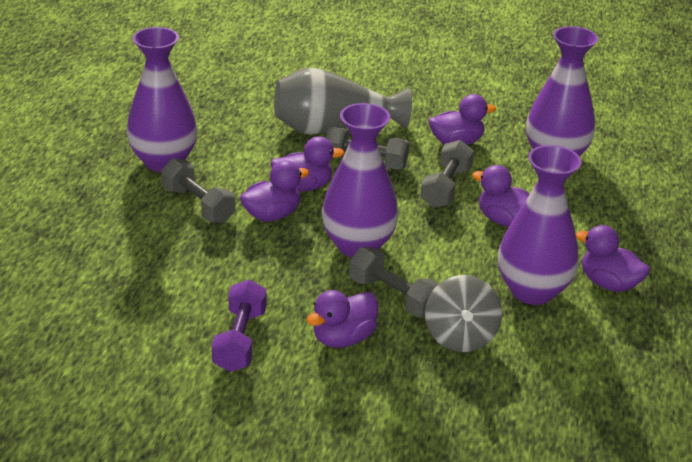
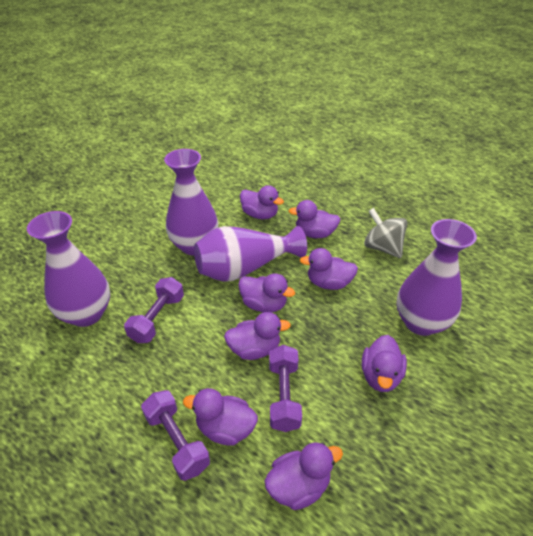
grey dumbbell: [161,158,236,223] [325,127,409,170] [349,247,439,317] [420,140,474,208] = 4 -> none = 0
grey vase: [274,68,412,135] = 1 -> none = 0
purple duck: [240,160,309,222] [270,136,345,192] [306,290,378,348] [429,94,496,145] [472,165,530,227] [576,225,650,292] = 6 -> [183,388,258,446] [224,312,291,360] [238,273,295,312] [240,185,284,219] [264,442,343,510] [288,200,341,238] [300,248,358,290] [362,335,407,392] = 8
purple dumbbell: [212,279,267,372] = 1 -> [124,277,184,343] [141,390,210,481] [269,345,302,432] = 3

